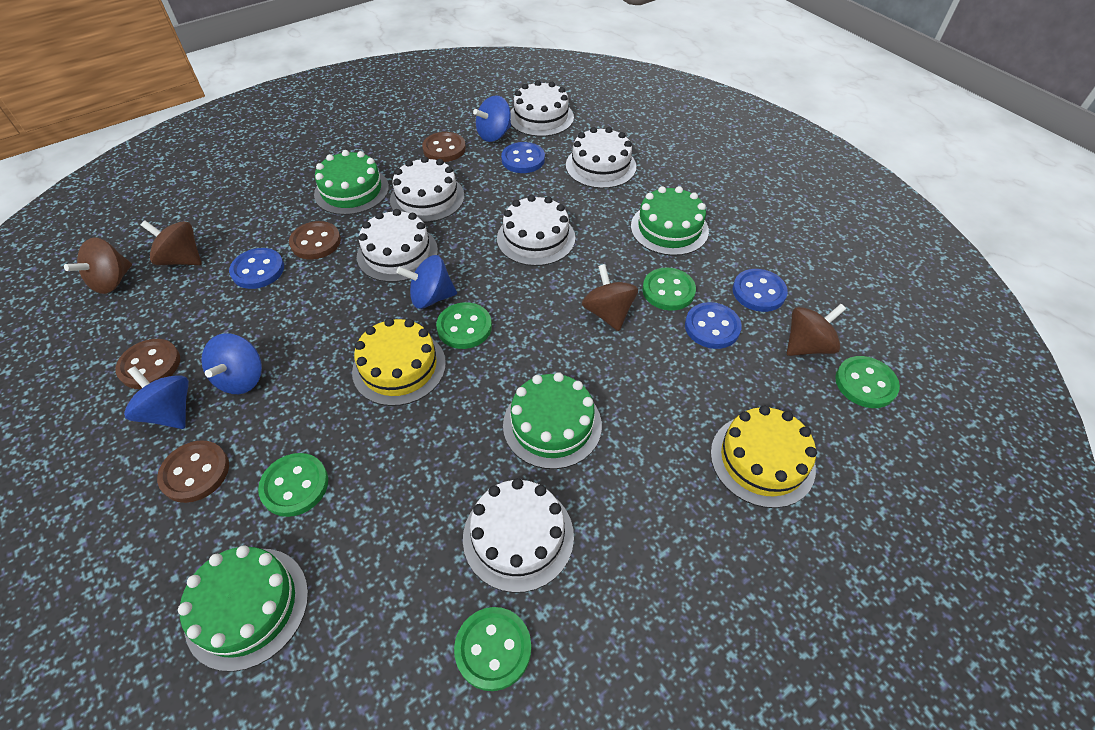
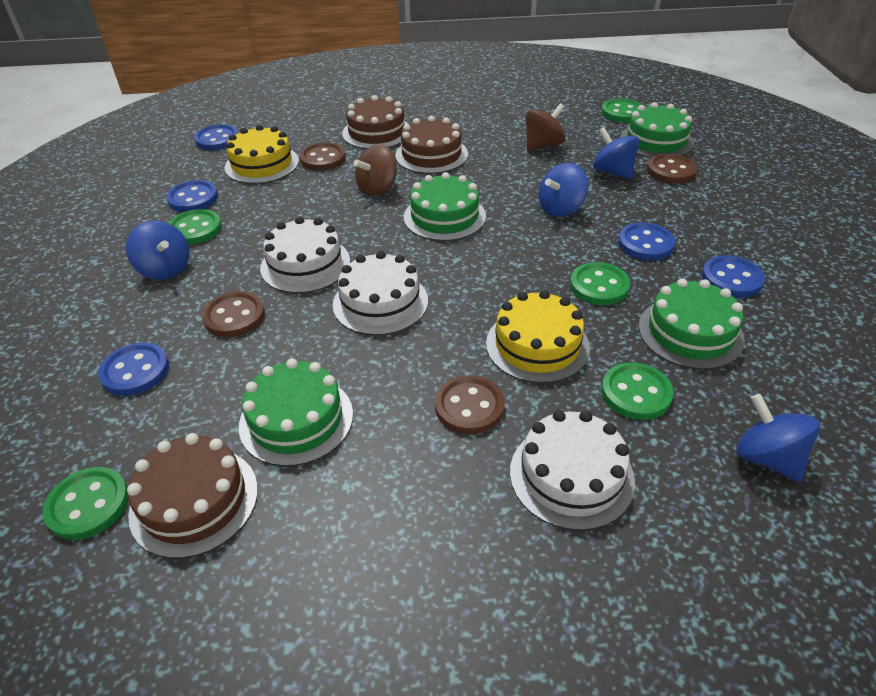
blue button: [229,248,284,289] [501,142,545,173] [685,302,742,349] [733,269,788,312] = 4 -> [98,343,169,396] [166,180,218,212] [194,124,238,150] [618,223,675,261] [702,255,765,298] = 5
brown cake: none = 0 -> [127,433,258,559] [342,95,408,149] [395,116,468,174] = 3
brown spinning top: [64,237,132,294] [141,220,202,265] [582,264,638,331] [787,304,846,356] = 4 -> [354,144,397,196] [526,103,565,151] = 2
white cake: [357,209,438,282] [390,156,464,223] [463,478,574,593] [497,195,575,266] [510,80,574,137] [566,127,636,189] = 6 -> [260,217,350,293] [333,251,428,336] [510,410,635,531] = 3

